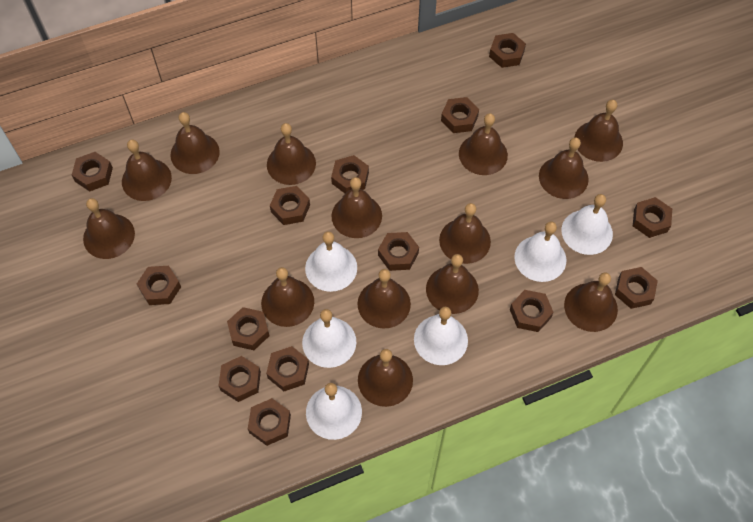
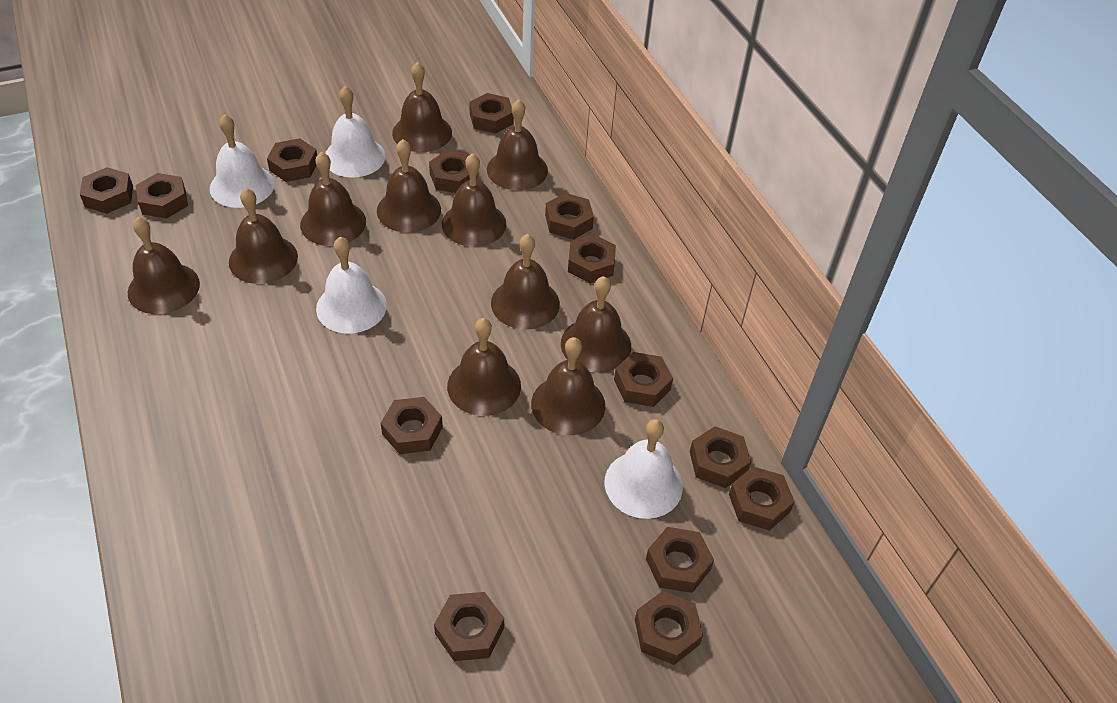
brown bell: [83,198,135,259] [122,140,172,201] [170,112,220,174] [261,267,314,327] [267,123,316,185] [331,177,382,238] [358,269,411,328] [358,349,413,407] [426,254,479,314] [439,203,491,264] [459,113,508,175] [539,137,589,199] [564,272,618,332] [574,100,623,162] = 14 -> [128,217,200,314] [229,188,298,284] [300,152,366,246] [377,139,441,233] [392,62,452,152] [442,153,506,247] [447,318,521,416] [487,99,548,190] [491,234,560,330] [531,337,605,435] [561,276,631,373] = 11
white bell: [302,309,356,368] [305,231,357,292] [306,383,362,440] [414,307,468,365] [514,222,566,282] [561,194,613,255] = 6 -> [210,114,275,208] [316,237,387,333] [325,86,386,178] [604,419,683,519] = 4

